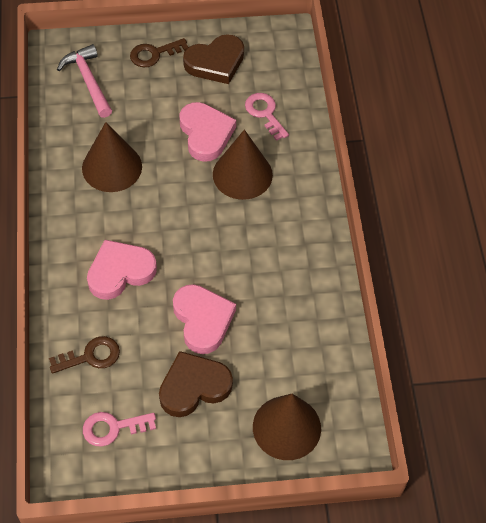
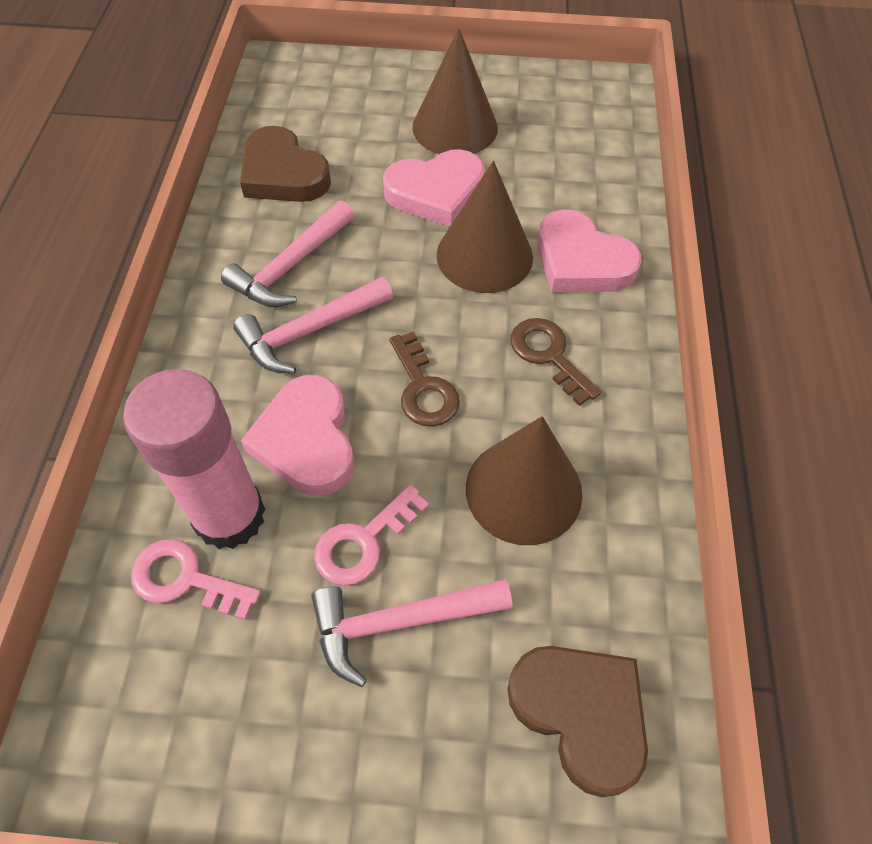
pink glue stick: none = 0 -> [123,369,265,549] = 1
pink hammer: [57,44,112,118] = 1 -> [221,200,354,307] [233,277,393,374] [311,579,512,687] = 3

